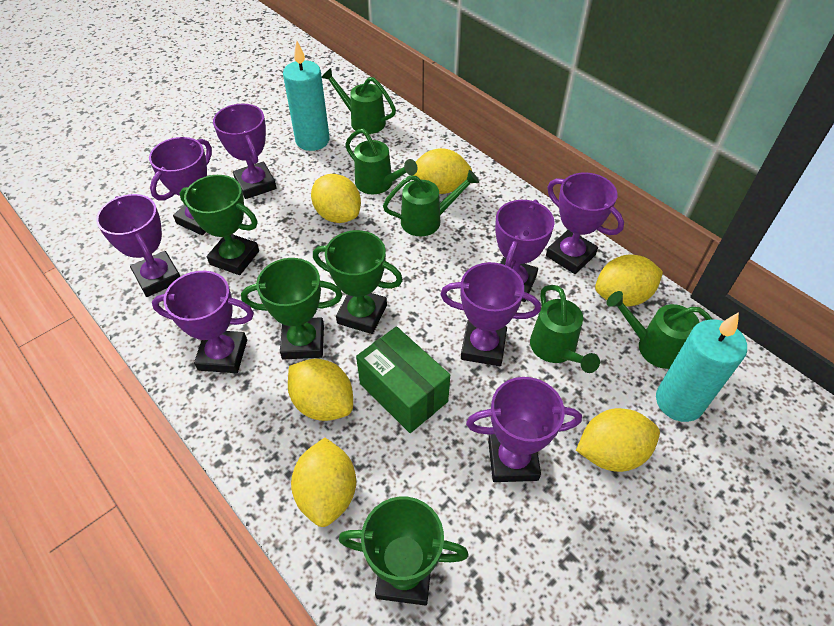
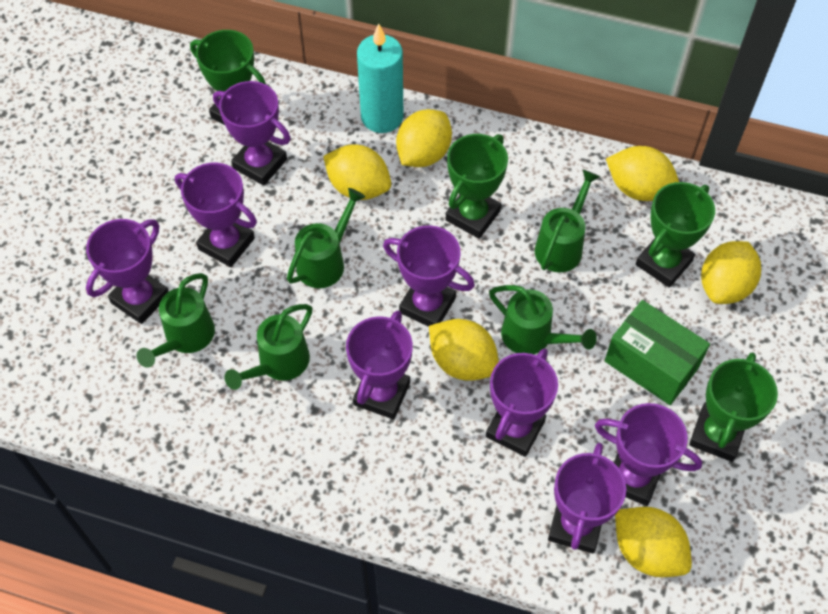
turquoise candle: [283,41,330,151] [656,312,747,422] = 2 -> [357,24,404,133] = 1

